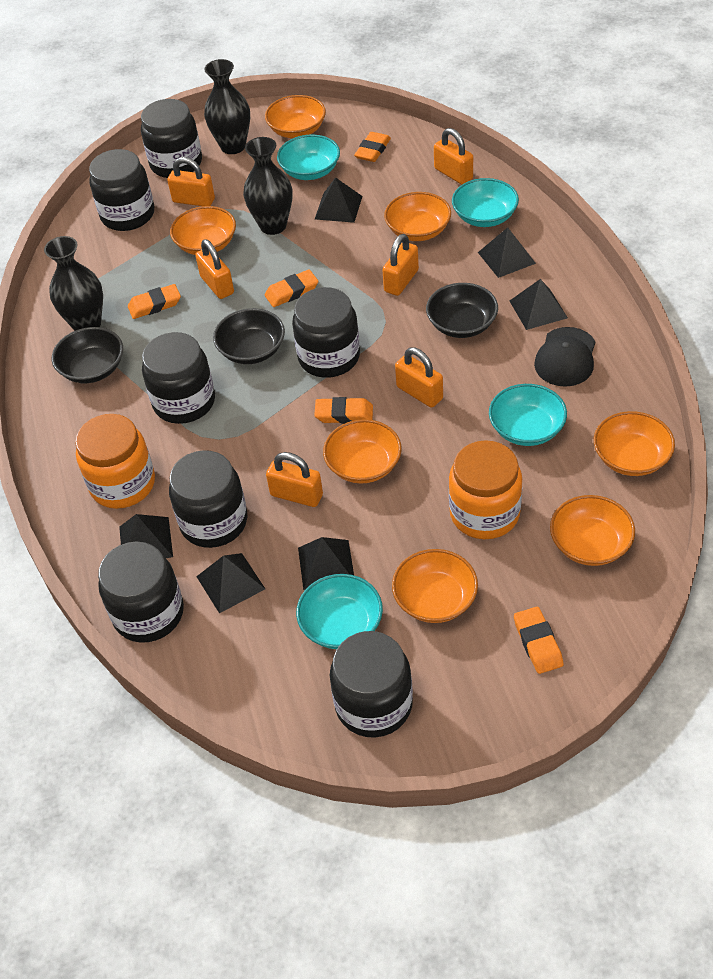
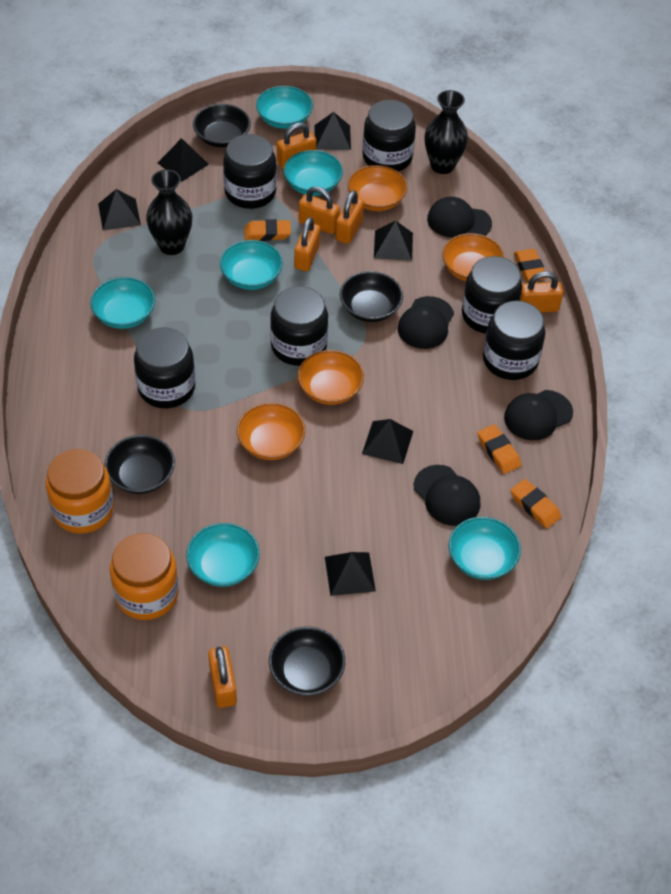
black bowl: [52,327,123,383] [213,308,285,364] [426,283,498,338] = 3 -> [104,435,175,494] [193,104,251,148] [269,626,345,696] [340,271,403,322] = 4
black cap: [534,327,596,387] = 1 -> [398,296,454,349] [414,465,481,526] [427,197,492,238] [504,390,573,441] = 4
black jar: [89,149,154,231] [98,542,184,643] [141,99,202,178] [142,332,215,424] [169,450,247,548] [292,287,360,378] [330,631,413,738] = 7 -> [134,327,195,408] [223,134,277,209] [270,286,328,366] [363,100,416,172] [462,256,522,334] [483,301,545,380] = 6
black vase: [44,236,103,331] [204,59,250,154] [243,137,293,235] = 3 -> [146,169,192,255] [425,90,468,174] = 2
orange bowl: [170,206,236,255] [265,95,326,138] [323,419,402,484] [384,192,451,241] [392,549,478,623] [550,495,635,566] [594,411,675,476] = 7 -> [237,403,305,460] [298,350,364,405] [348,165,407,211] [442,233,504,281] = 4
orange eraser: [128,284,181,319] [265,269,319,307] [314,397,373,424] [354,132,391,162] [514,607,564,674] = 5 -> [244,219,291,241] [477,424,521,474] [510,479,561,528] [514,249,547,282] = 4
turquoise bowl: [277,135,340,180] [296,574,383,649] [452,178,519,227] [489,384,567,446] = 4 -> [90,277,155,329] [186,523,260,587] [220,240,283,290] [256,86,313,129] [284,150,343,196] [449,517,521,580] = 6

